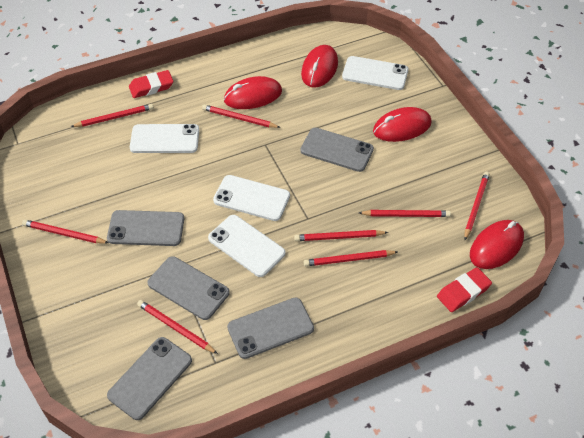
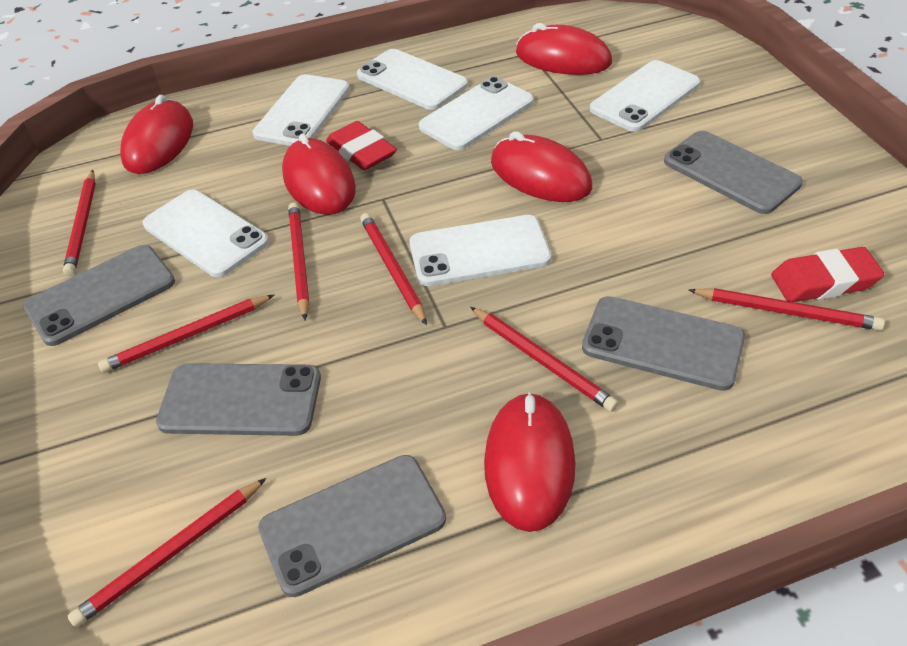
red mouse: [224,76,282,109] [301,45,338,88] [373,107,432,142] [470,220,524,269] = 4 -> [120,95,193,174] [282,134,356,215] [484,392,575,532] [491,131,592,202] [516,23,612,75] = 5
red pencil: [22,220,109,244] [71,104,154,127] [137,300,218,354] [202,105,281,128] [294,230,388,241] [304,250,398,266] [359,210,451,217] [464,172,490,240] = 8 -> [63,170,96,276] [68,478,266,627] [98,295,274,373] [288,202,310,320] [360,213,427,325] [470,307,618,412] [688,288,885,330] = 7
white phone: [130,124,199,153] [208,215,285,277] [213,175,290,221] [342,56,408,90] = 4 -> [143,190,269,277] [253,74,350,146] [357,49,468,110] [409,215,551,286] [419,77,534,150] [590,60,700,132] = 6

